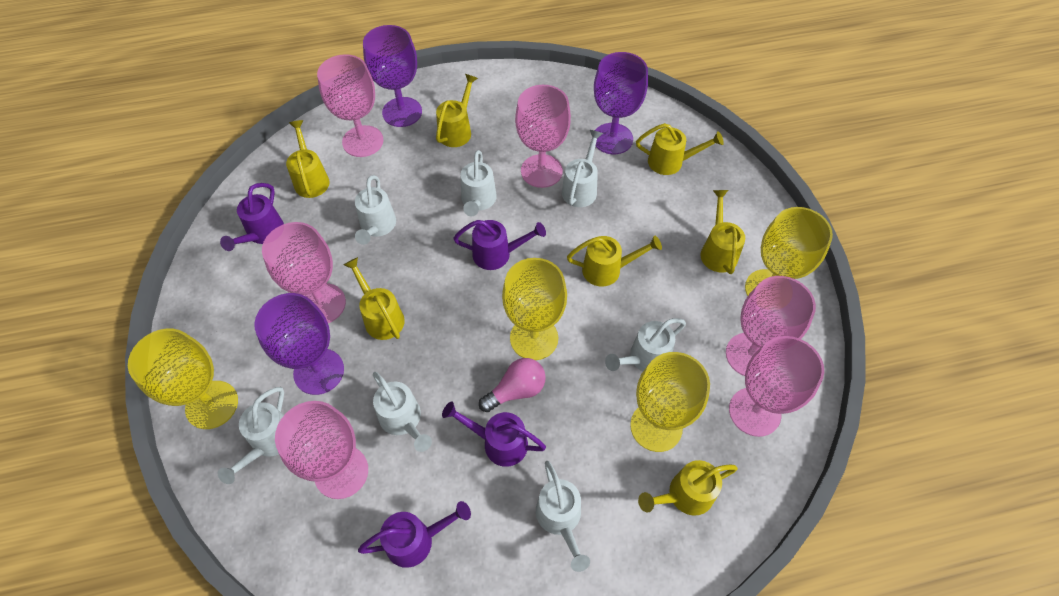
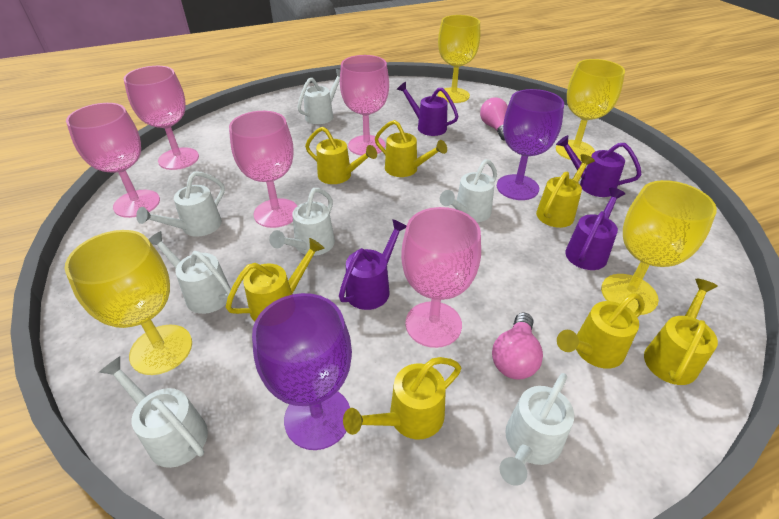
pink goblet: [262,222,346,323] [275,401,368,499] [317,54,383,157] [515,85,571,188] [726,276,816,376] [729,336,824,437] = 6 -> [66,103,160,218] [123,66,199,170] [229,111,297,228] [340,55,389,156] [401,207,481,348] = 5
pink light bulb: [479,358,546,412] = 1 -> [480,97,508,141] [492,312,543,380] = 2
purple goblet: [254,293,344,395] [363,25,422,127] [594,52,648,154] = 3 -> [252,293,352,450] [497,89,564,200] = 2

